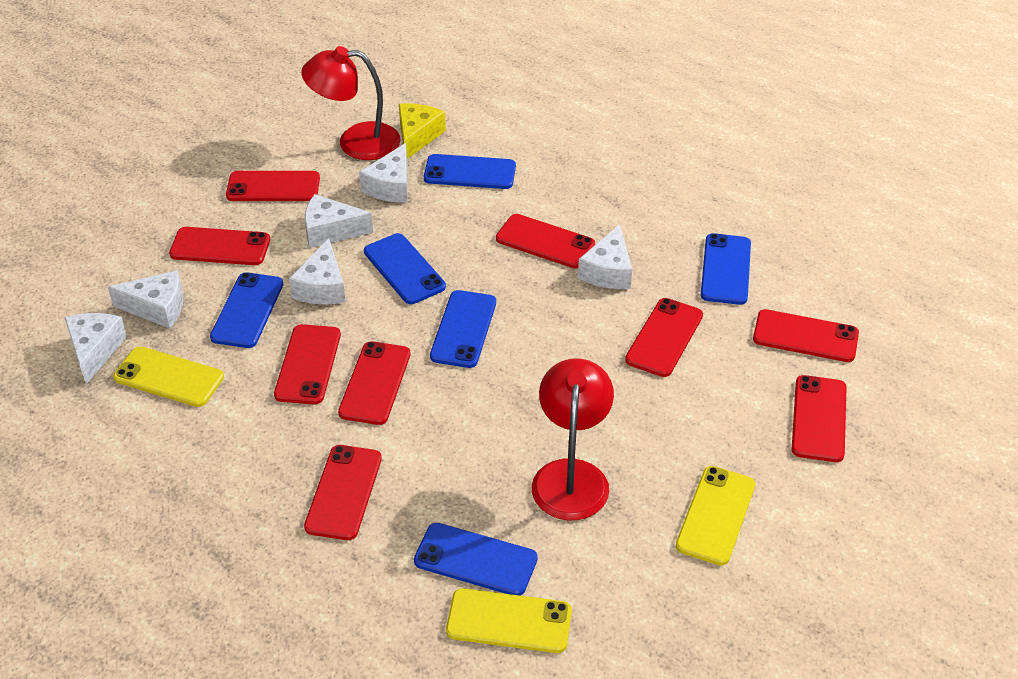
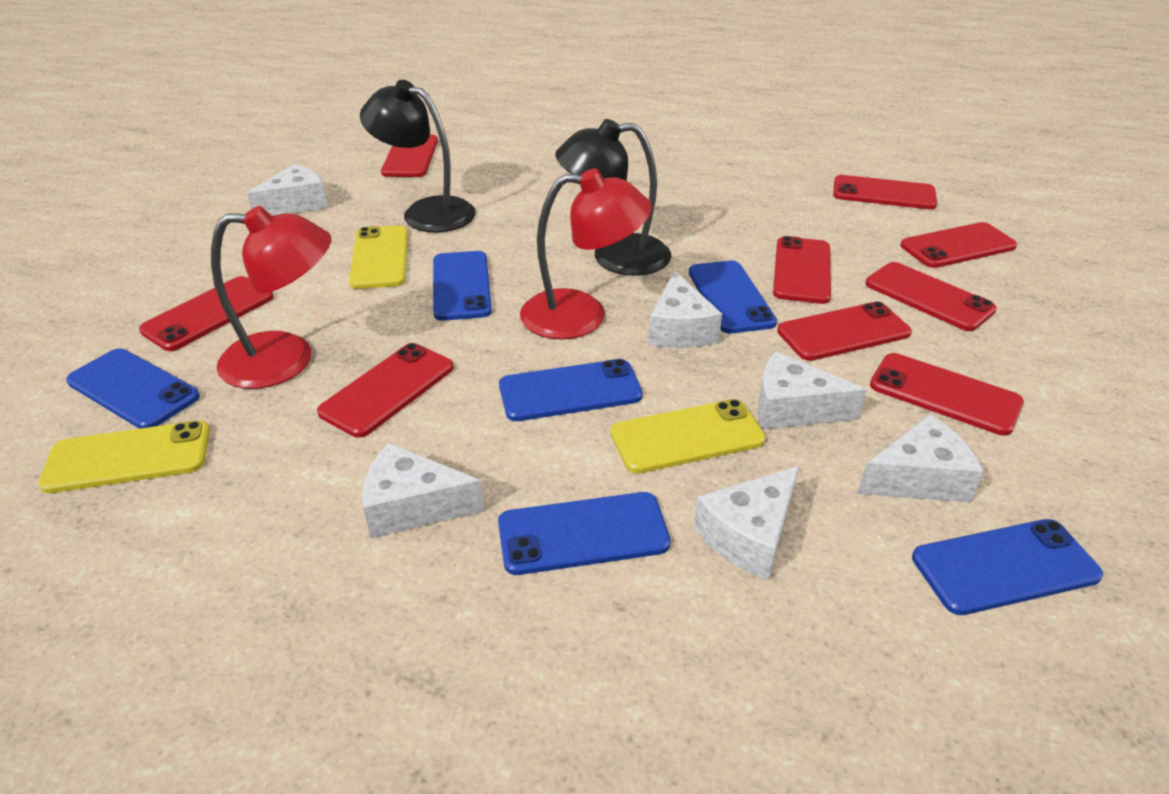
black lamp: none = 0 -> [360,80,476,233] [555,119,671,275] = 2
yellow cheese: [399,103,446,159] = 1 -> none = 0

